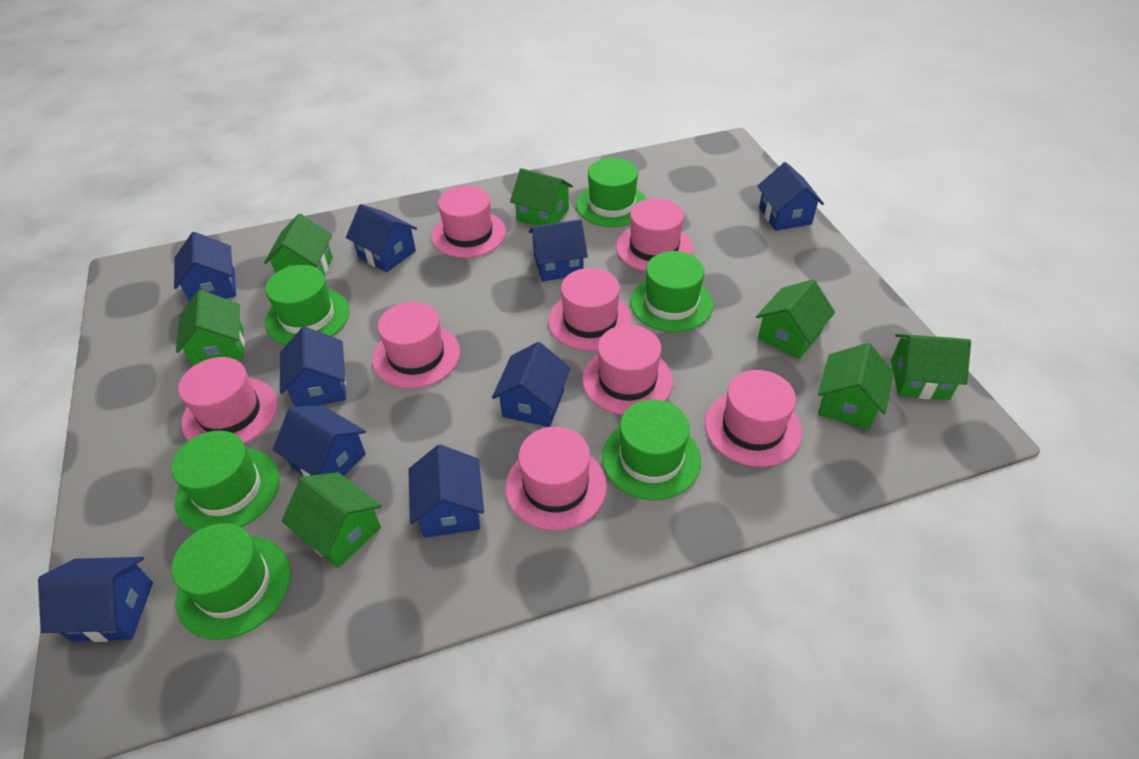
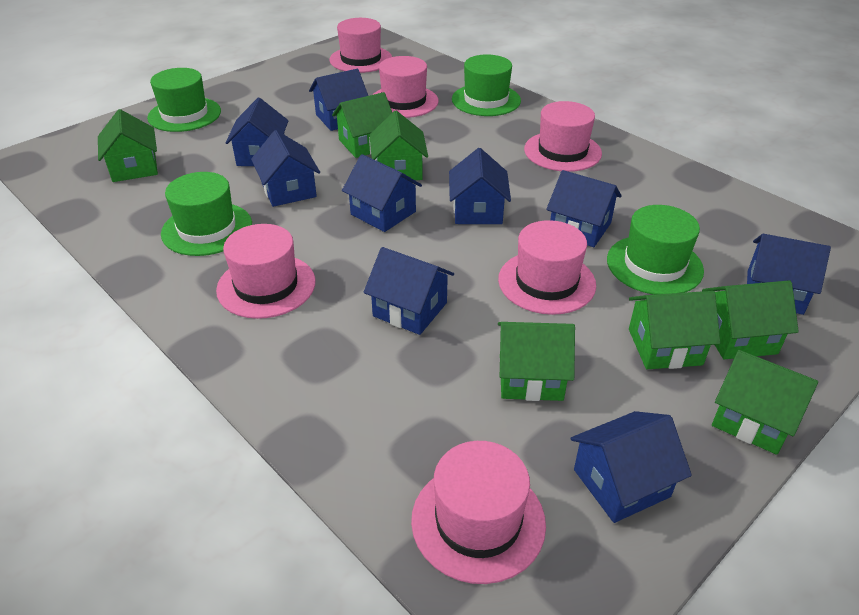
green hat: [171,431,280,532] [171,523,291,640] [265,265,350,345] [576,158,646,227] [602,399,701,500] [630,251,713,332] = 6 -> [147,68,221,132] [161,172,252,256] [452,54,521,116] [607,205,704,295] = 4
pink hat: [178,357,278,444] [372,302,460,389] [431,186,506,258] [505,426,607,531] [548,268,632,351] [582,325,673,415] [616,198,693,272] [705,370,802,467] = 8 -> [216,224,316,319] [329,18,392,73] [373,56,439,118] [411,441,546,584] [498,220,596,315] [524,101,602,172] = 6

